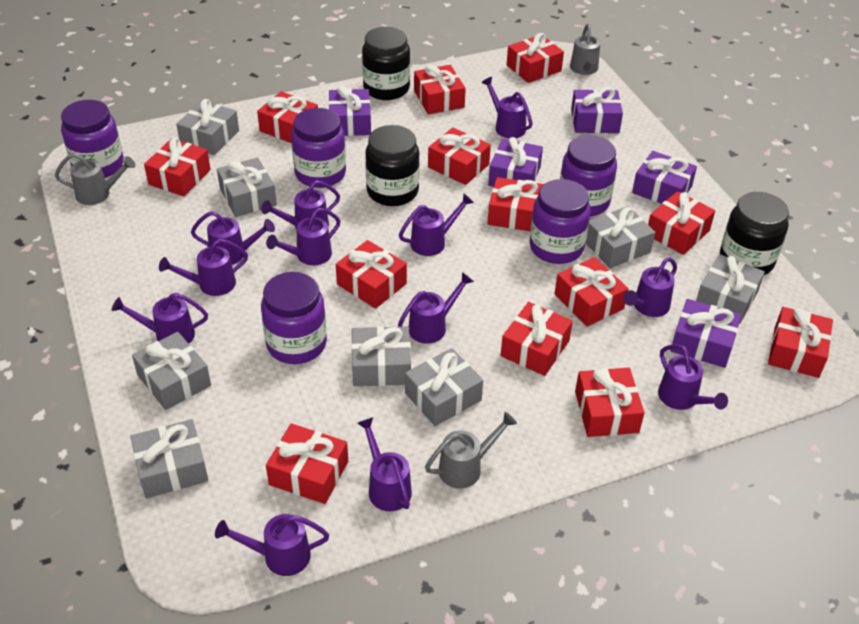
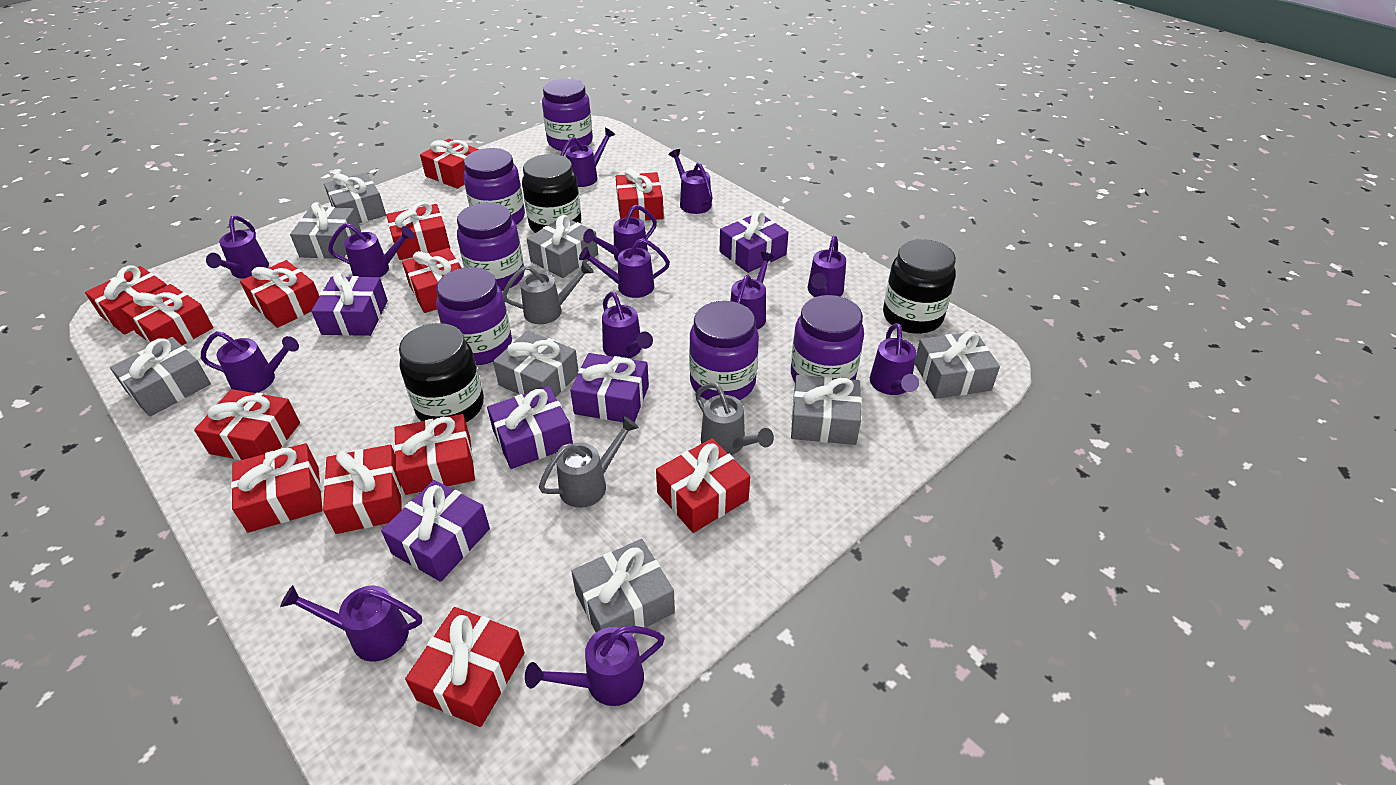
purple jar: [61,100,124,178] [261,272,327,364] [291,108,346,188] [530,179,591,264] [560,135,617,217] = 5 -> [436,267,512,365] [457,202,524,291] [464,148,525,225] [542,78,593,151] [689,301,759,400] [791,295,864,382] = 6
purple watering can: [112,293,208,344] [159,239,248,296] [191,211,275,265] [215,514,329,576] [261,180,340,230] [266,208,340,266] [357,417,412,511] [398,272,474,344] [399,194,474,256] [481,77,533,138] [623,257,677,317] [658,344,728,410] = 12 -> [201,331,299,393] [206,216,269,279] [280,585,422,662] [328,223,415,277] [525,626,665,706] [561,128,616,187] [579,238,670,298] [583,205,657,262] [602,292,653,358] [668,149,713,214] [730,252,775,330] [807,236,846,297] [870,323,919,395] = 13

